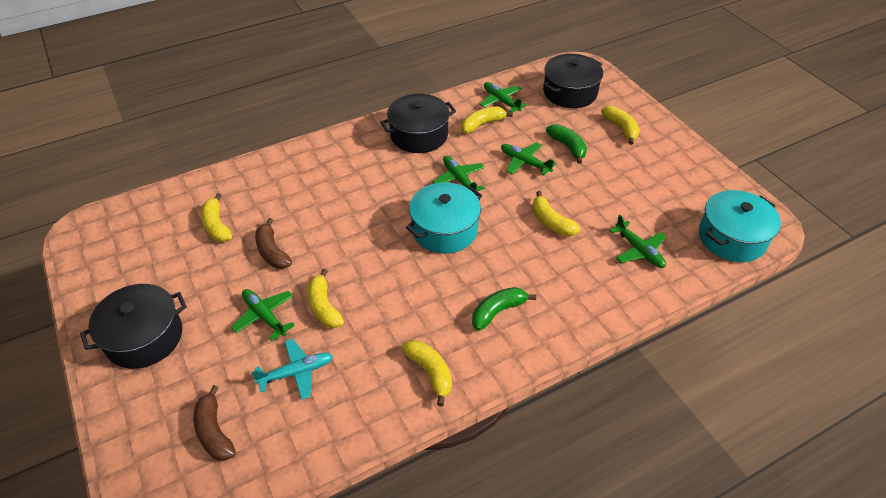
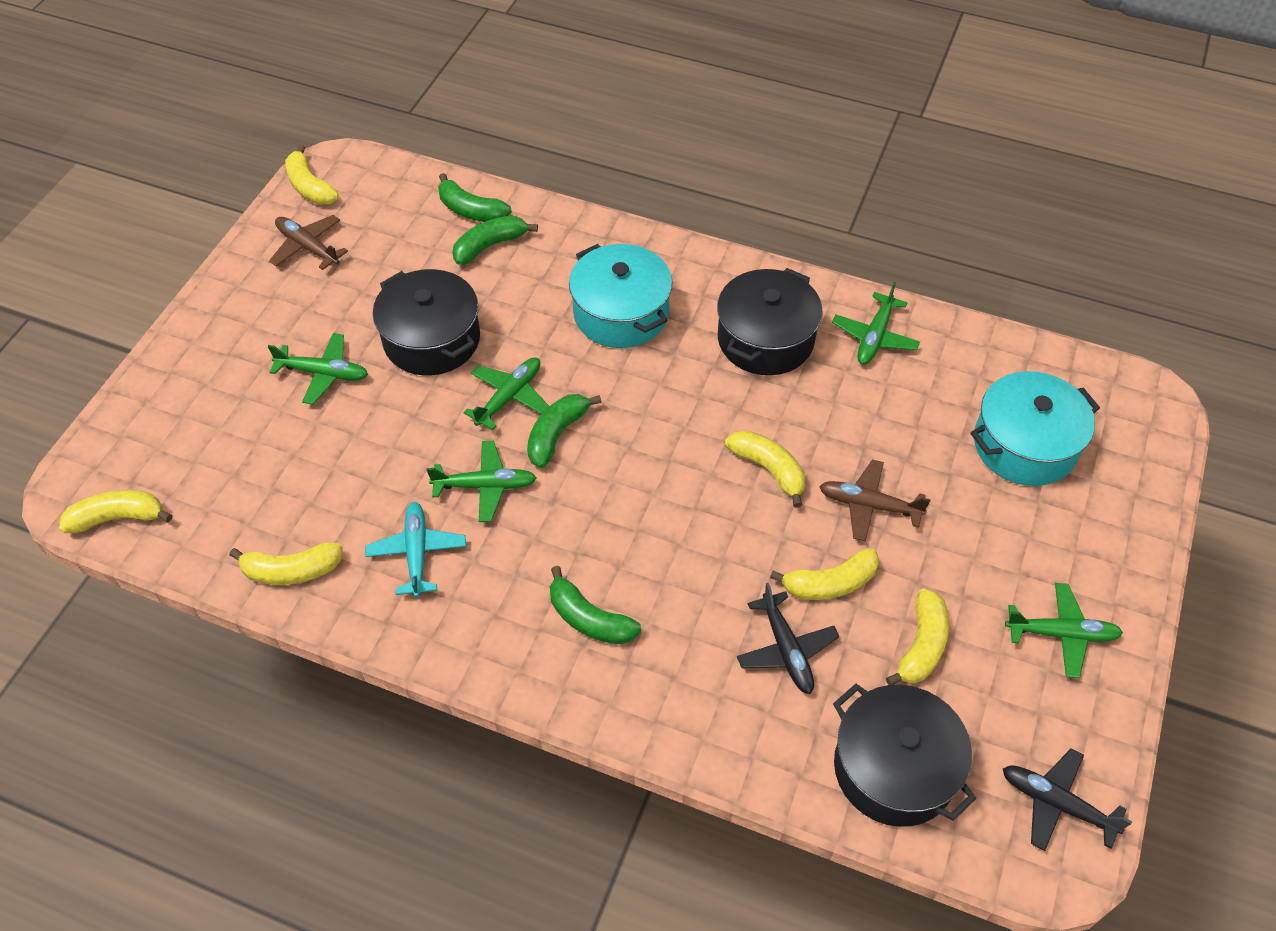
black plane: none = 0 -> [737,583,839,694] [1003,749,1132,851] = 2
brown banana: [193,385,236,461] [255,218,292,269] = 2 -> none = 0
brown plane: none = 0 -> [269,215,348,270] [819,459,931,541] = 2
green banana: [472,287,536,331] [546,124,587,164] = 2 -> [438,173,512,222] [452,215,538,265] [527,394,601,468] [550,566,641,644] = 4

